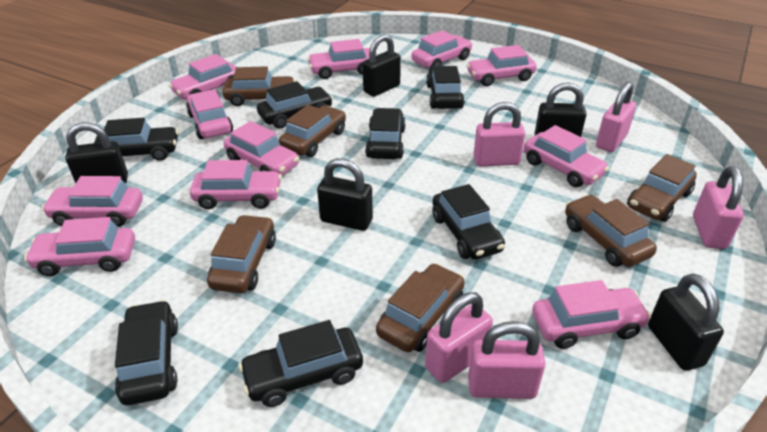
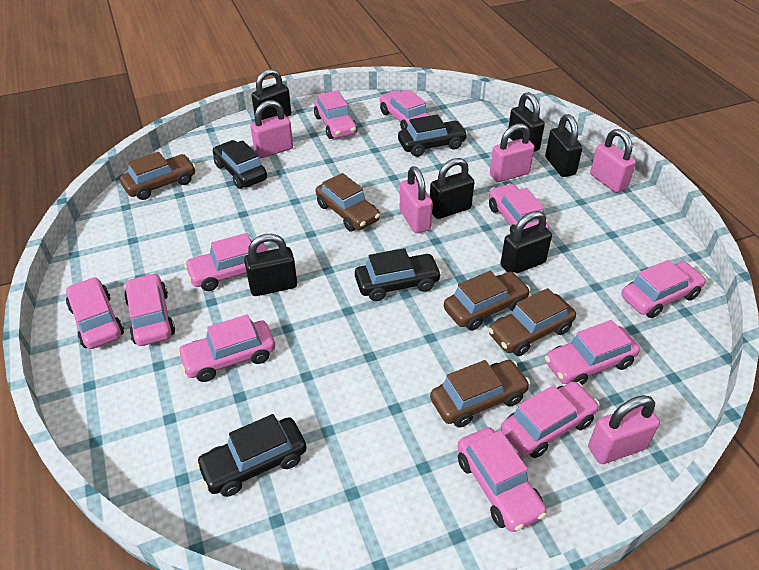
black car: [94,118,179,161] [115,300,178,405] [239,320,363,407] [257,81,333,129] [365,108,406,159] [426,66,465,109] [432,184,505,260] = 7 -> [195,414,306,497] [213,140,267,189] [355,248,442,301] [398,114,468,157] = 4
black padlock: [65,122,128,184] [317,158,373,231] [363,34,401,97] [535,83,586,137] [648,274,724,371] = 5 -> [244,234,297,296] [251,69,291,120] [430,158,474,219] [501,211,552,274] [508,92,545,152] [545,114,583,177] = 6
brown car: [207,214,276,293] [223,66,296,106] [279,105,346,157] [376,263,465,352] [565,194,657,267] [627,154,697,222] = 6 -> [120,152,196,200] [316,173,380,231] [430,360,530,428] [444,271,531,330] [488,288,576,356] = 5

